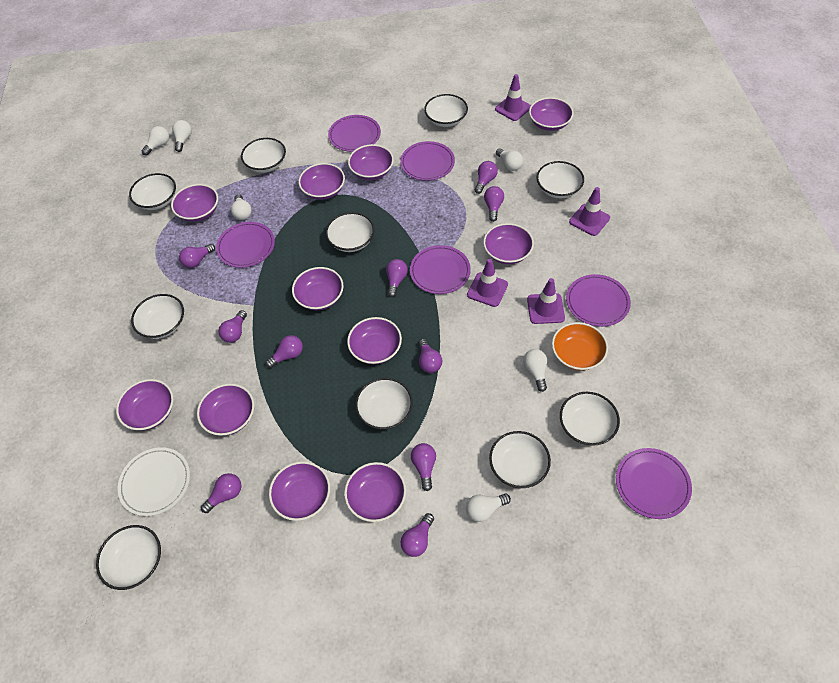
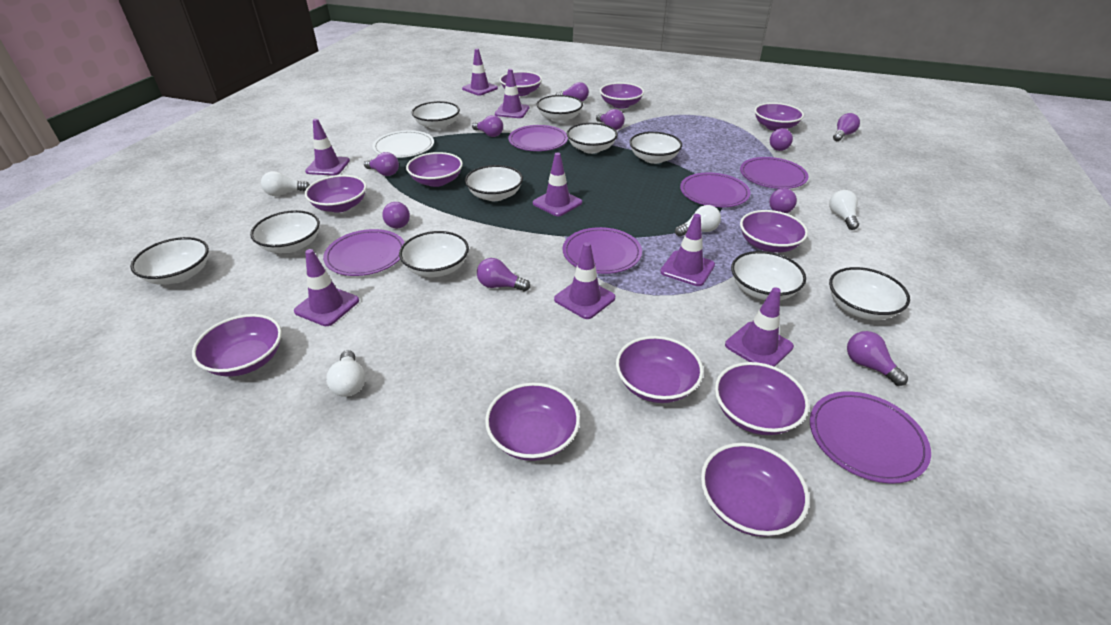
orange bowl: [552,322,608,371] = 1 -> none = 0
purple traffic cone: [467,259,508,307] [495,74,531,121] [527,278,565,324] [569,187,610,236] = 4 -> [294,249,359,326] [305,119,350,175] [462,48,498,96] [495,69,529,118] [533,152,582,216] [554,242,615,319] [660,214,715,286] [725,287,794,367] = 8
white light bulb: [141,126,169,155] [172,120,192,152] [231,194,252,220] [466,494,511,522] [496,148,523,171] [523,349,547,392] = 6 -> [261,171,310,196] [326,350,366,397] [675,205,721,237] [829,190,859,230] = 4

